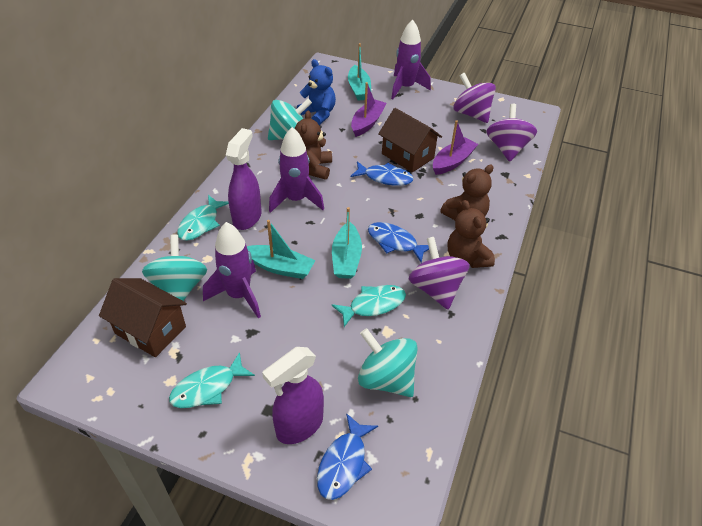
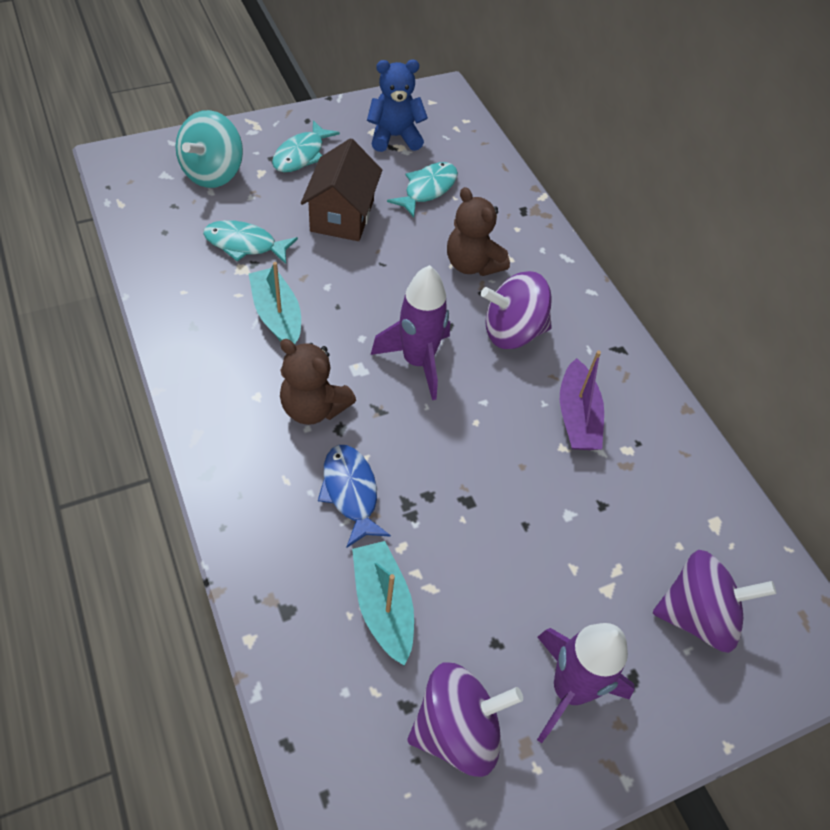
blue fish: [317,413,378,500] [350,161,414,186] [368,222,429,263] = 3 -> [318,445,391,548] = 1
brown house: [99,278,187,357] [378,108,442,173] = 2 -> [301,138,382,241] = 1
brown teddy bear: [295,110,332,180] [440,165,494,220] [448,200,495,268] = 3 -> [280,339,356,425] [447,187,510,276] = 2
purple boat: [351,82,386,137] [433,120,478,175] = 2 -> [560,351,604,450] = 1
purple rocket: [203,222,261,318] [269,127,324,213] [391,19,431,99] = 3 -> [371,265,450,400] [537,623,635,743] = 2
purple spray bottle: [226,128,261,230] [262,347,324,444] = 2 -> none = 0
turquoise boat: [247,220,315,279] [332,207,362,279] [348,43,371,101] = 3 -> [249,262,301,344] [352,541,414,666] = 2
turquoise spinning top: [142,234,207,301] [268,99,312,140] [358,328,418,397] = 3 -> [175,110,243,188] = 1

